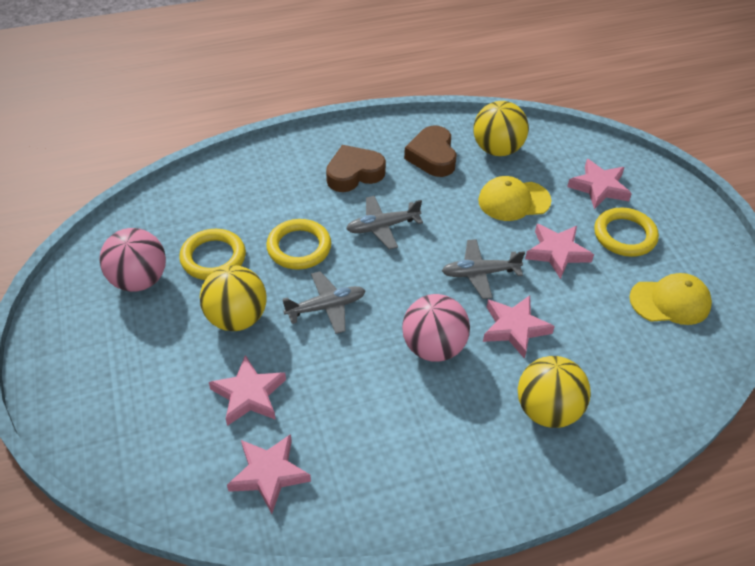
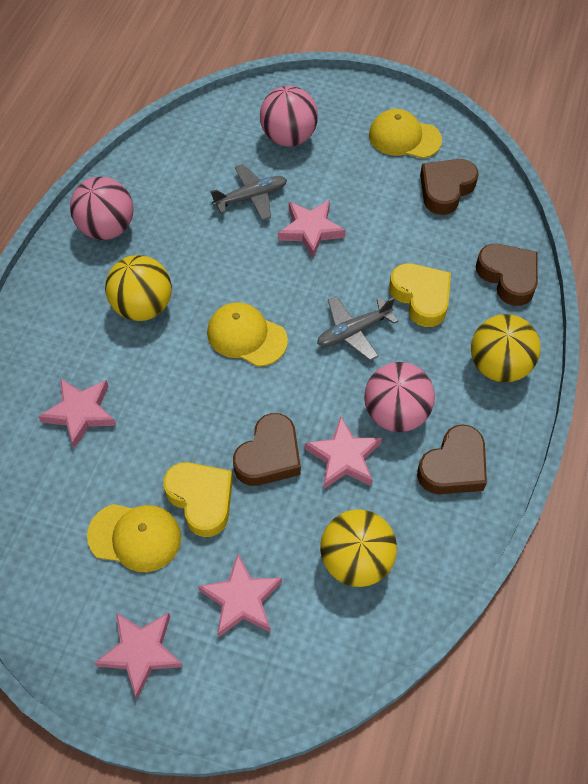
brown heart: [326,145,386,192] [404,125,456,177] = 2 -> [233,413,301,486] [417,424,487,494] [420,159,478,215] [476,244,538,306] = 4
grey plane: [283,271,366,334] [346,196,423,249] [442,239,525,299] = 3 -> [210,164,287,221] [317,296,398,361] = 2
pink ball: [99,228,166,292] [402,294,470,362] = 2 -> [70,177,134,240] [260,86,318,147] [364,362,435,432] = 3
yellow cap: [478,176,551,221] [629,273,712,325] = 2 -> [87,504,181,572] [207,302,288,367] [369,109,442,158] = 3
yellow heart: none = 0 -> [163,462,233,537] [389,263,451,327] = 2
yellow ring: [179,229,246,280] [266,219,331,269] [594,207,659,257] = 3 -> none = 0

